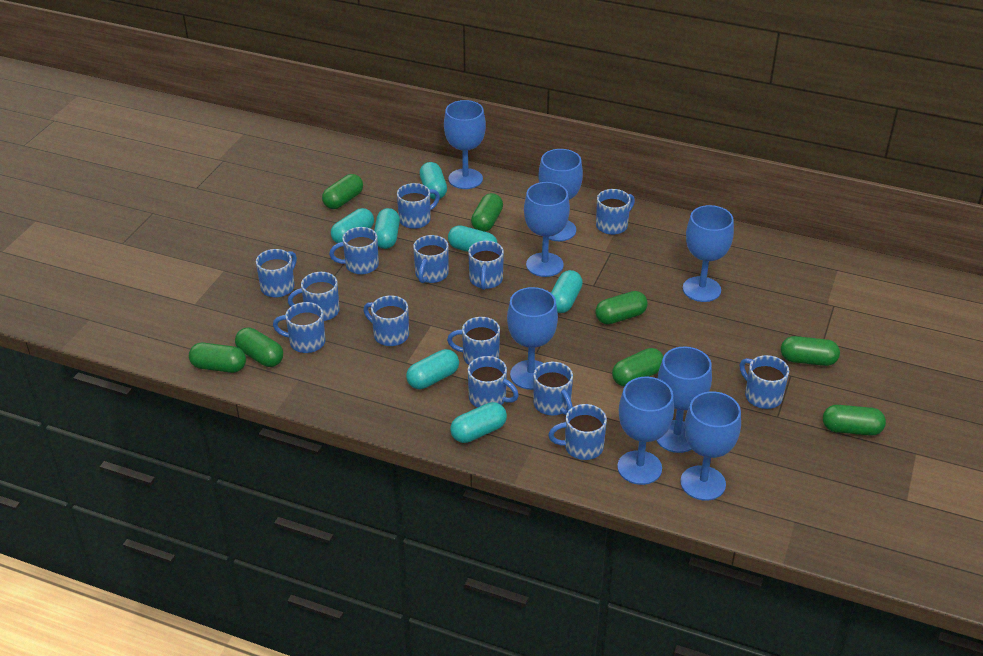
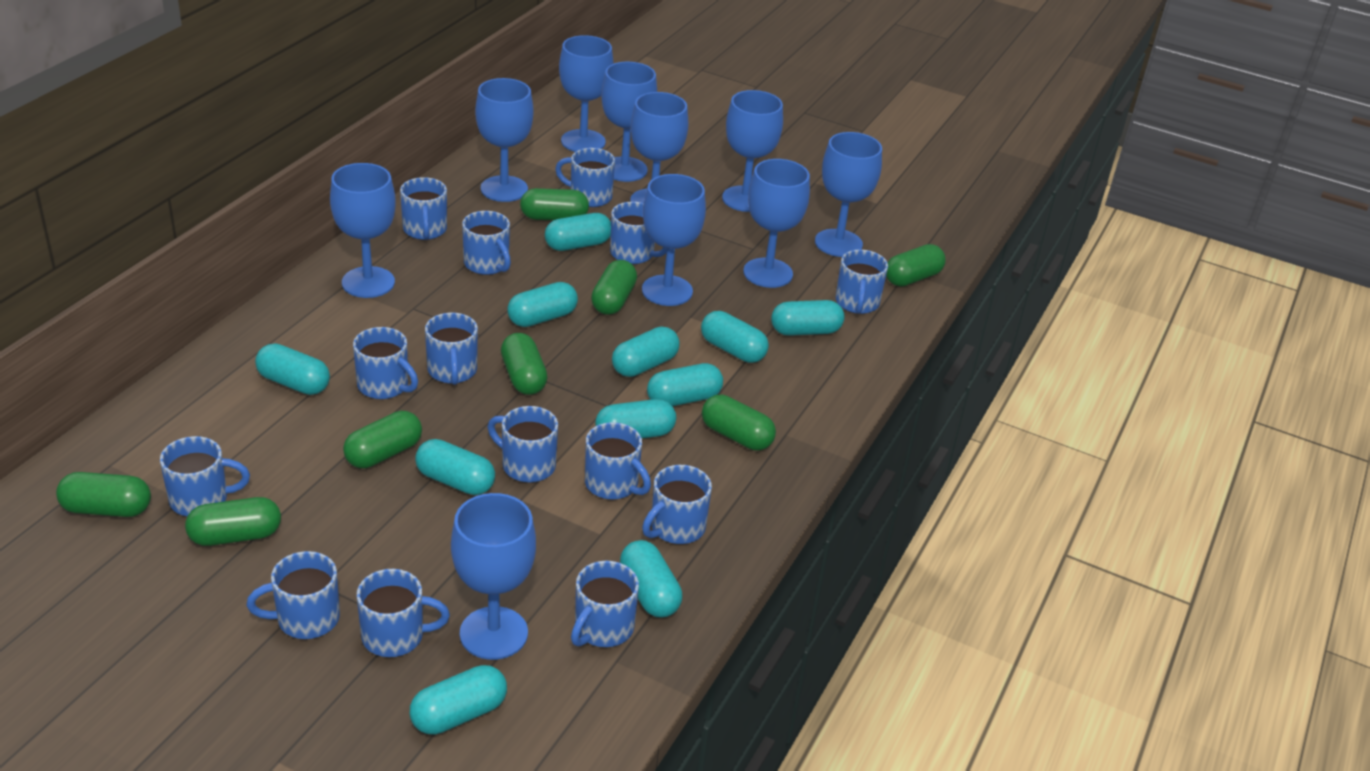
blue goblet: [444,100,486,189] [507,287,558,390] [524,182,570,277] [538,149,583,241] [617,377,674,485] [656,346,712,453] [680,391,741,501] [683,205,734,302] = 8 -> [330,163,396,298] [451,493,536,660] [475,78,534,202] [559,35,614,152] [601,62,657,182] [630,92,689,203] [642,174,706,306] [722,90,783,212] [743,159,810,288] [815,132,882,257] = 10
turquoise capsule: [331,208,374,243] [374,208,400,249] [406,349,459,389] [419,162,447,200] [448,225,497,252] [450,402,507,443] [551,270,583,313] = 7 -> [255,343,330,395] [409,665,507,735] [415,439,495,495] [507,282,578,327] [545,213,611,251] [595,399,676,439] [612,326,680,377] [620,540,682,617] [647,363,723,406] [701,311,769,363] [771,300,845,336] = 11

